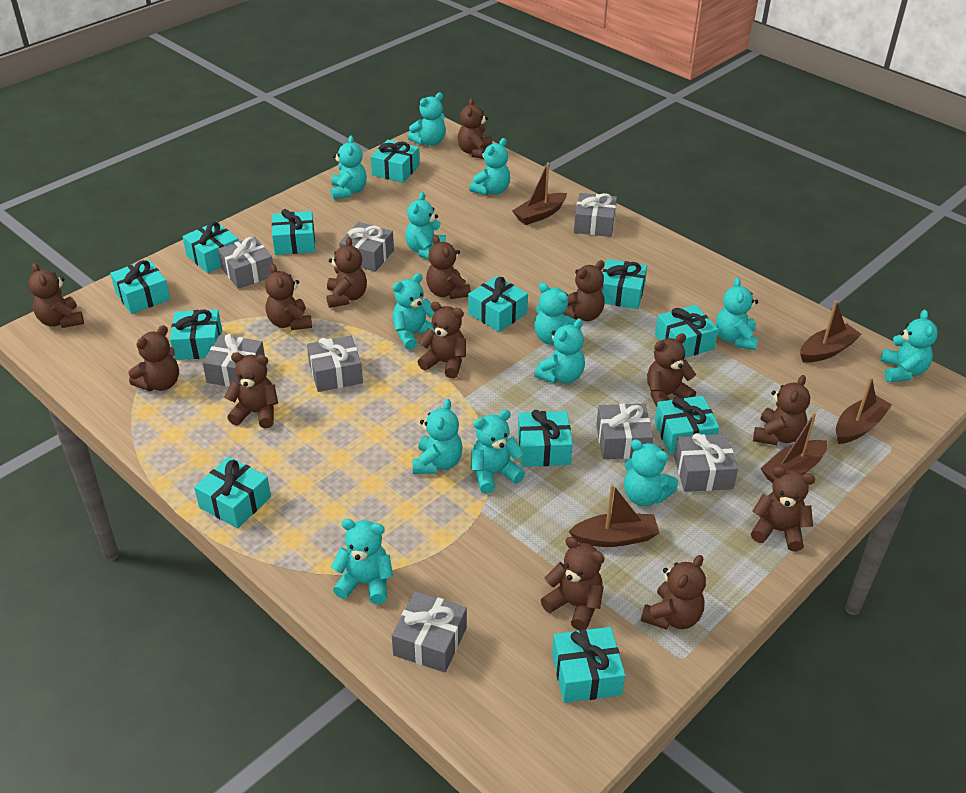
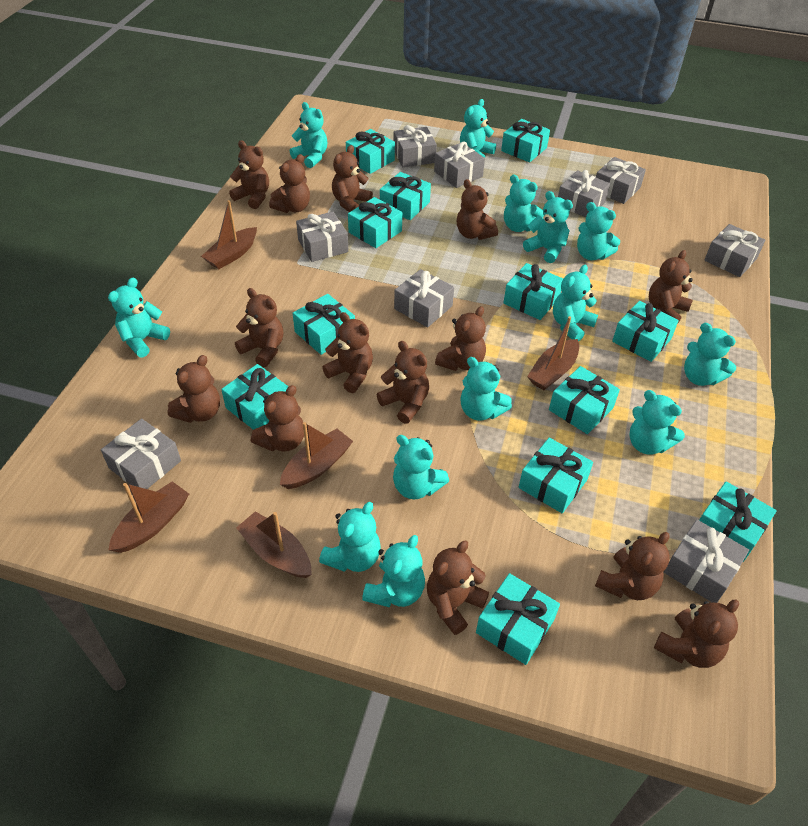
grey gift: [202,334,265,387] [218,237,273,289] [307,336,363,392] [339,222,394,272] [392,591,467,673] [574,193,617,237] [596,404,653,459] [674,433,738,492] = 8 -> [101,418,181,489] [296,212,349,262] [394,125,437,167] [394,269,454,327] [434,141,485,188] [558,170,610,217] [596,157,646,204] [664,519,749,603] [704,224,765,277] = 9

